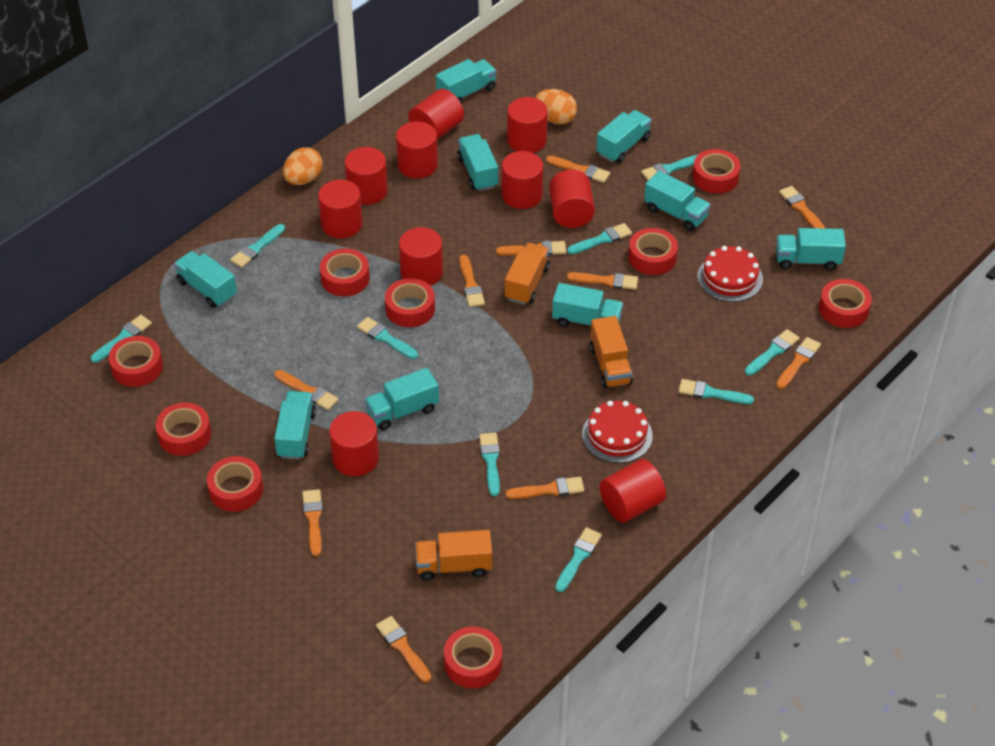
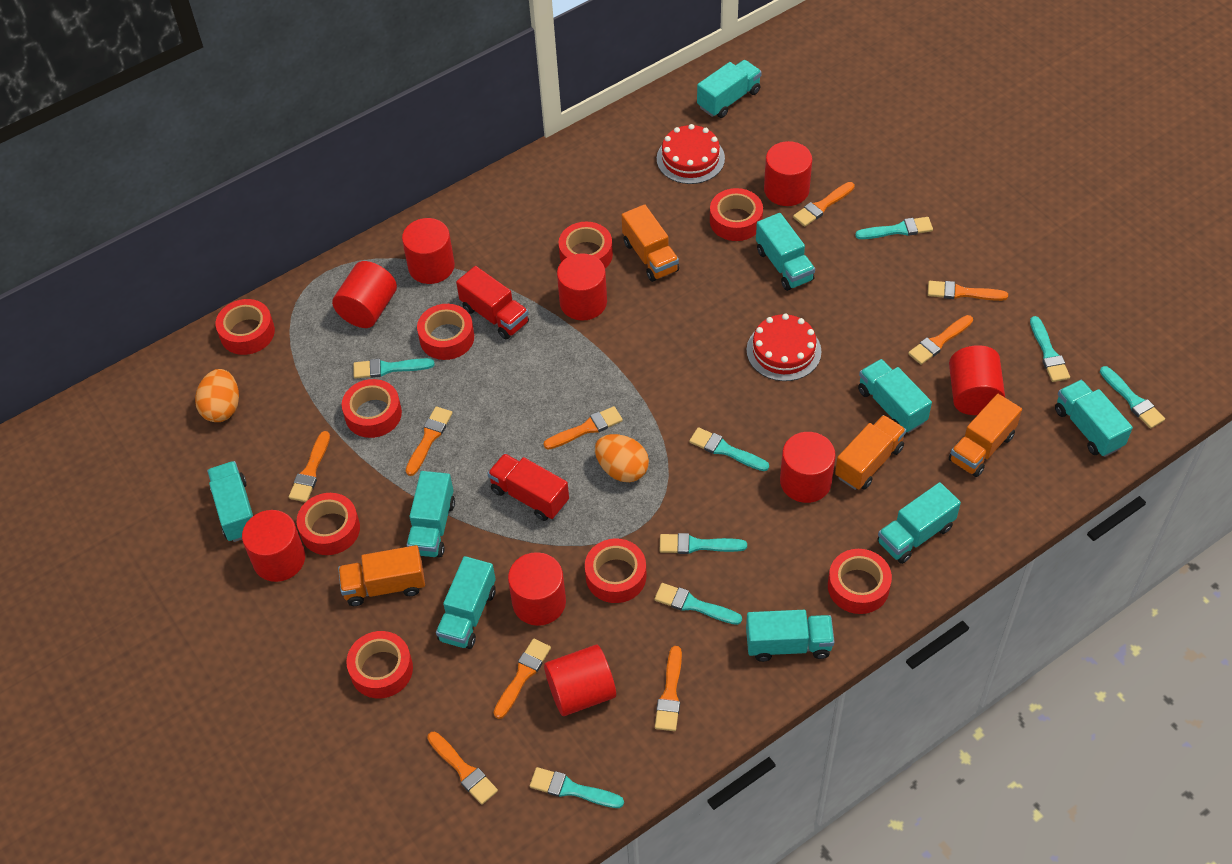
orange brush: [274,370,339,410] [302,489,323,556] [376,616,431,682] [459,255,485,307] [496,241,566,256] [506,477,584,499] [546,156,610,183] [567,272,638,290] [776,337,821,389] [779,186,826,229] = 10 -> [289,431,330,502] [405,406,453,476] [427,732,498,805] [494,639,551,719] [543,406,623,450] [655,646,682,731] [793,182,855,227] [908,315,973,365] [928,281,1008,301] = 9
orange truck: [415,530,492,581] [505,243,550,305] [590,316,633,388] = 3 -> [338,545,425,606] [621,204,679,282] [835,415,906,490] [949,394,1022,477] = 4
red cylinder: [318,180,363,238] [329,411,379,476] [345,147,388,205] [396,121,438,178] [399,227,443,286] [408,89,464,140] [502,151,543,209] [507,97,548,153] [549,170,595,228] [600,459,666,523] = 10 -> [242,510,305,582] [332,261,397,328] [402,218,455,284] [508,552,566,626] [544,645,616,716] [557,253,607,321] [764,141,812,206] [780,432,836,503] [949,345,1005,415] = 9
red truck: none = 0 -> [456,266,529,340] [488,453,569,521] = 2
turquoise brush: [91,315,152,363] [230,224,285,268] [357,317,418,359] [479,433,500,496] [555,527,602,592] [567,223,632,254] [641,155,697,181] [678,379,754,404] [745,329,800,376] = 9 -> [353,358,435,379] [530,767,624,808] [654,583,742,625] [660,533,747,554] [689,427,769,471] [855,217,933,239] [1030,316,1070,382] [1100,366,1165,429] = 8

